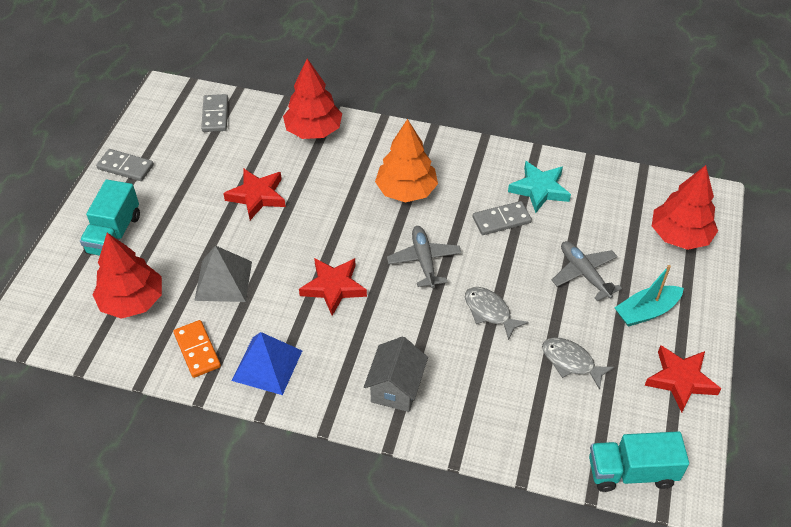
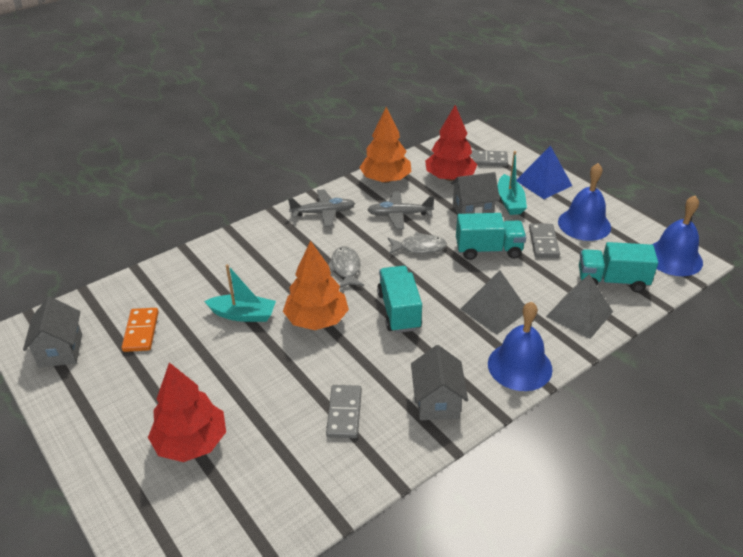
blue bell: none = 0 -> [488,302,553,391] [558,163,611,241] [652,196,703,276] = 3
grey house: [364,336,428,412] = 1 -> [23,297,82,368] [411,345,468,420] [451,172,500,214] = 3
grey pyramid: [194,245,252,302] = 1 -> [460,270,524,334] [546,274,613,339] = 2
orange tree: [375,119,438,202] = 1 -> [283,241,349,330] [359,107,412,183] = 2
red star: [223,169,286,220] [299,258,367,316] [644,345,721,413] = 3 -> none = 0
red tree: [92,233,162,319] [283,58,342,139] [652,165,718,250] = 3 -> [148,362,226,462] [425,105,477,181] = 2
turquoise boat: [615,265,684,327] = 1 -> [204,264,276,322] [498,151,527,215] = 2
turquoise star: [508,161,571,213] = 1 -> none = 0
turquoise truck: [80,179,140,256] [589,431,689,492] = 2 -> [377,266,422,333] [456,213,526,260] [579,242,658,293] = 3

